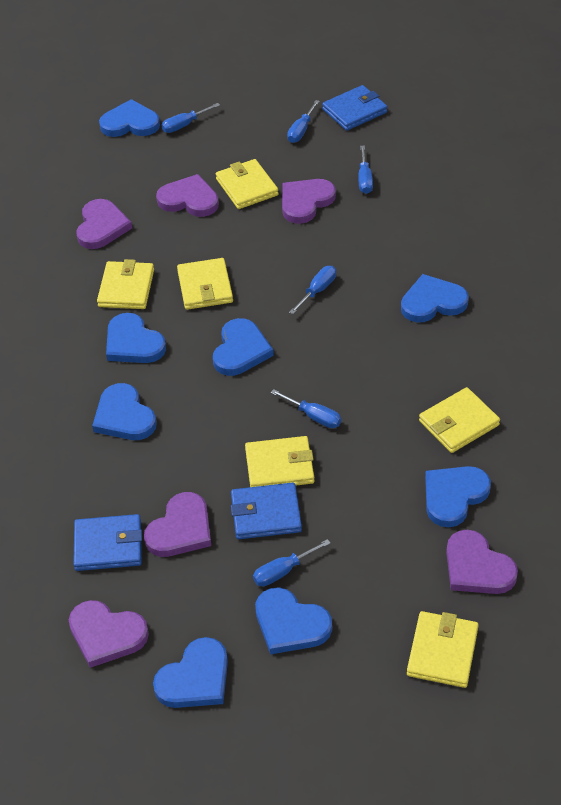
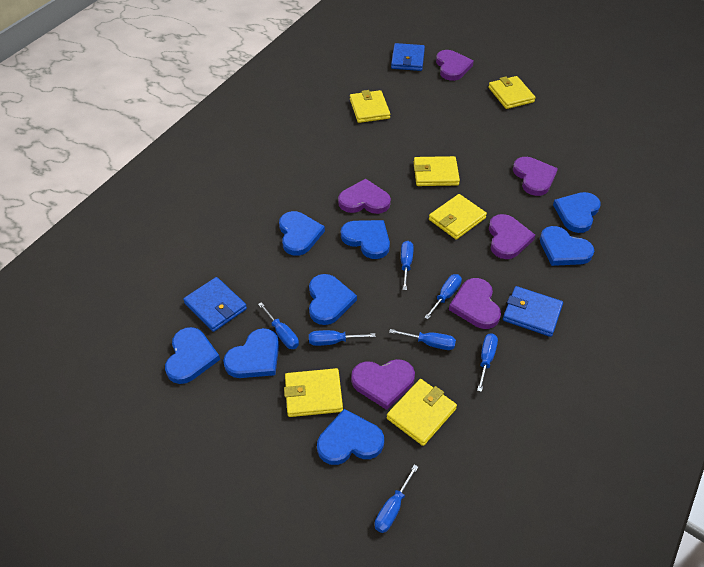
blue screwdriver: [162,103,220,133] [253,539,330,586] [271,389,341,428] [287,100,319,143] [289,266,336,314] [359,146,373,194] = 6 -> [258,302,299,349] [309,330,376,346] [375,465,418,533] [389,329,456,350] [401,241,414,290] [424,274,462,319] [477,333,498,392] = 7

